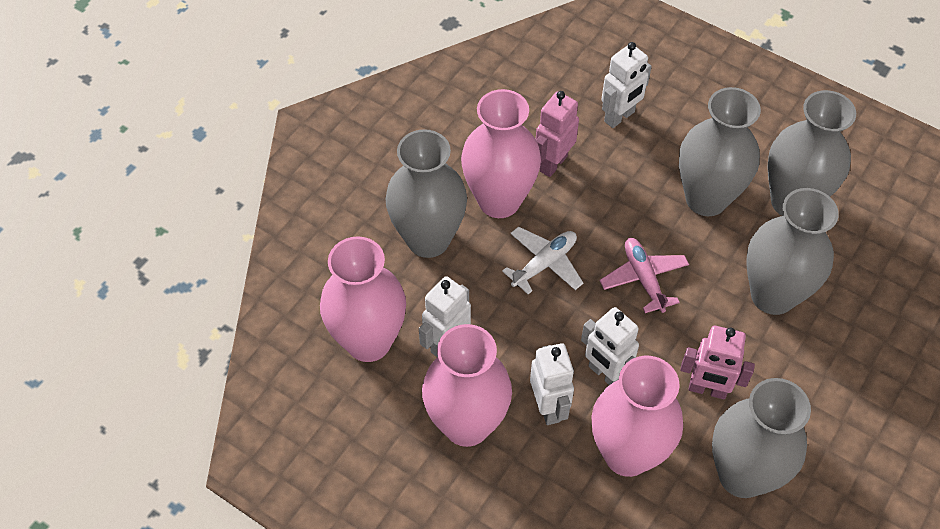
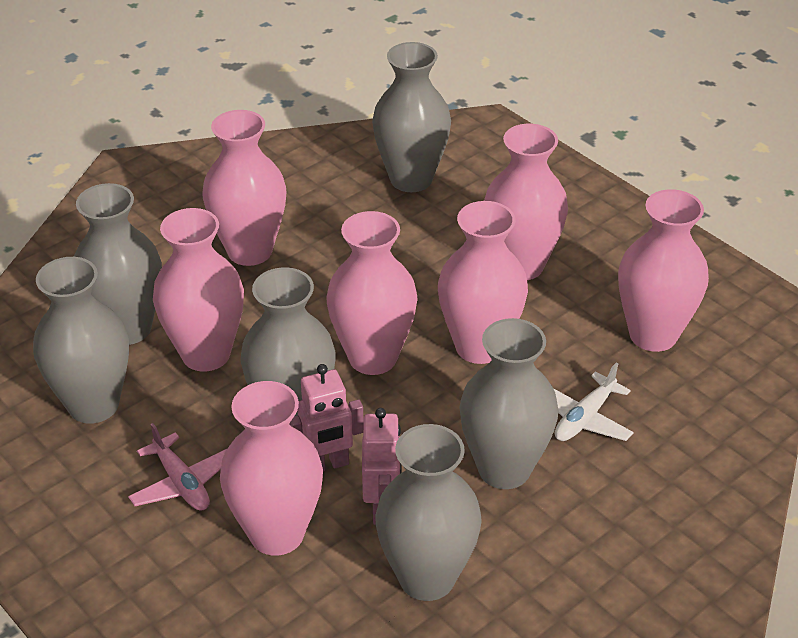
grey vase: [385,129,467,258] [679,87,761,216] [712,378,811,498] [746,188,839,315] [767,90,856,216] = 5 -> [33,257,129,424] [74,183,162,345] [240,267,336,416] [372,42,451,192] [375,424,482,601] [460,318,558,489] = 6
pink vase: [320,236,406,362] [422,324,512,447] [461,89,541,218] [591,356,683,477] = 4 -> [153,208,244,372] [202,110,287,266] [220,381,323,556] [326,211,418,375] [438,201,528,364] [484,124,568,280] [618,189,709,352] = 7
white robot: [419,276,471,357] [530,343,574,425] [581,307,639,385] [601,42,652,128] = 4 -> none = 0

